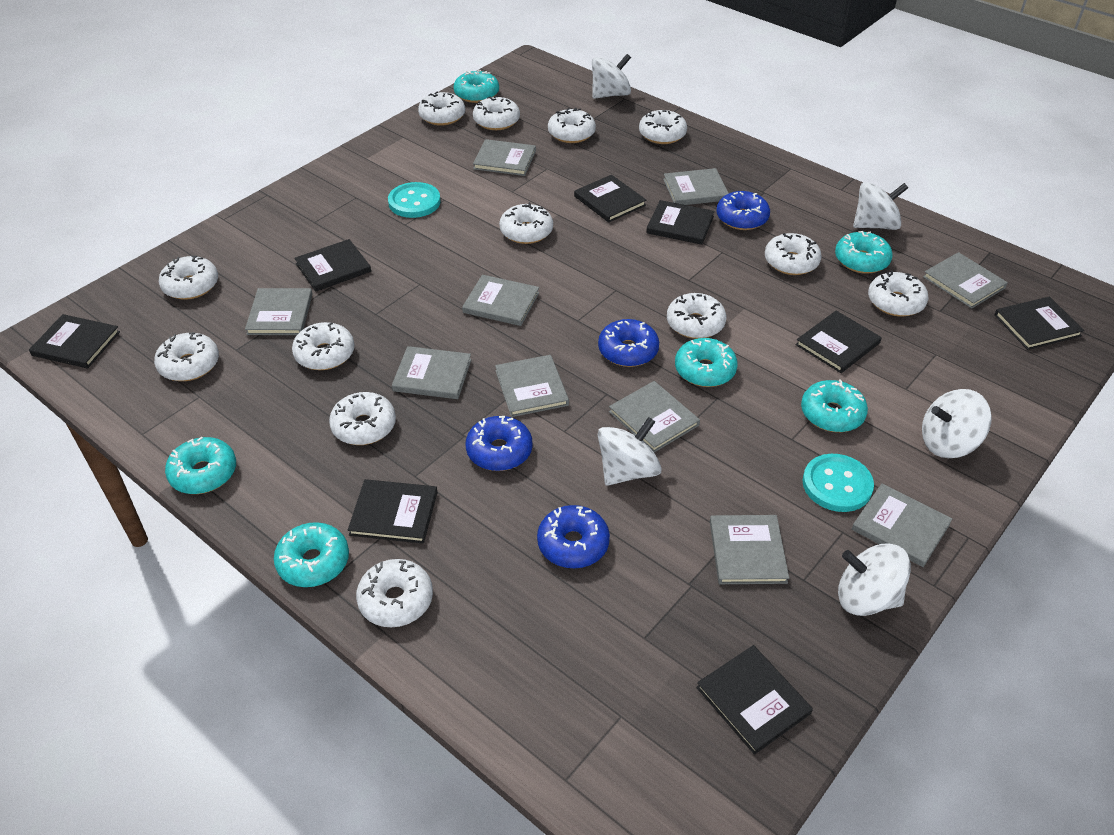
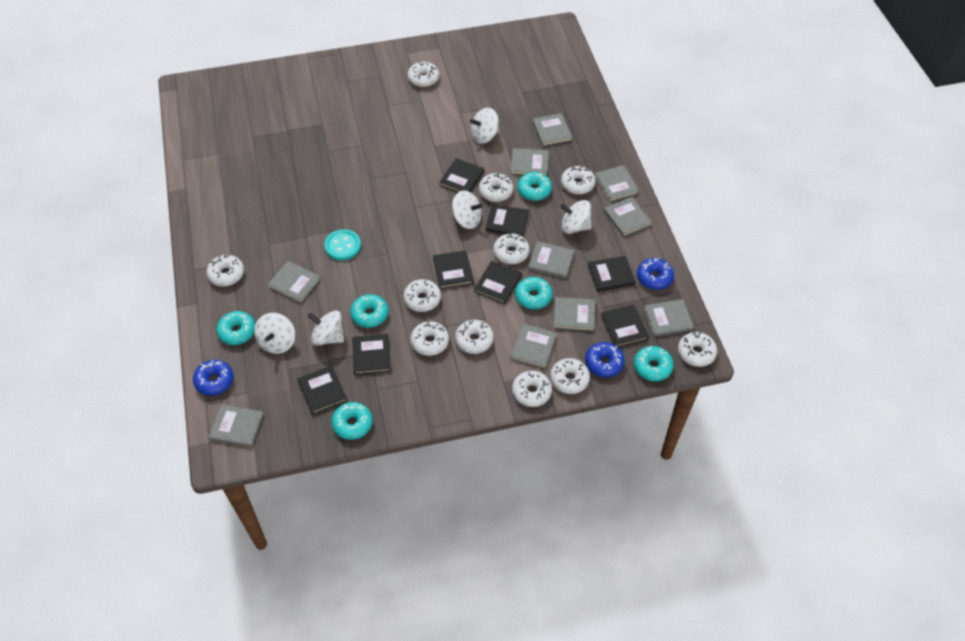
blue donut: [465,416,532,471] [537,505,610,568] [598,319,659,367] [716,191,770,230] = 4 -> [193,360,234,396] [585,342,625,377] [637,258,674,290] = 3
turquoise button: [388,182,441,218] [802,454,874,512] = 2 -> [324,229,361,260] = 1
white donut: [154,332,219,381] [159,256,218,300] [292,322,354,370] [329,392,396,445] [356,559,433,627] [418,91,465,126] [473,96,520,130] [499,202,553,244] [548,108,596,143] [639,110,687,144] [667,293,726,339] [765,233,821,275] [868,271,928,317] = 13 -> [206,254,244,287] [403,279,441,312] [408,62,439,87] [410,321,449,356] [455,320,494,354] [479,173,513,202] [493,233,530,264] [512,371,552,407] [550,358,590,394] [561,166,596,195] [678,332,717,367] = 11

